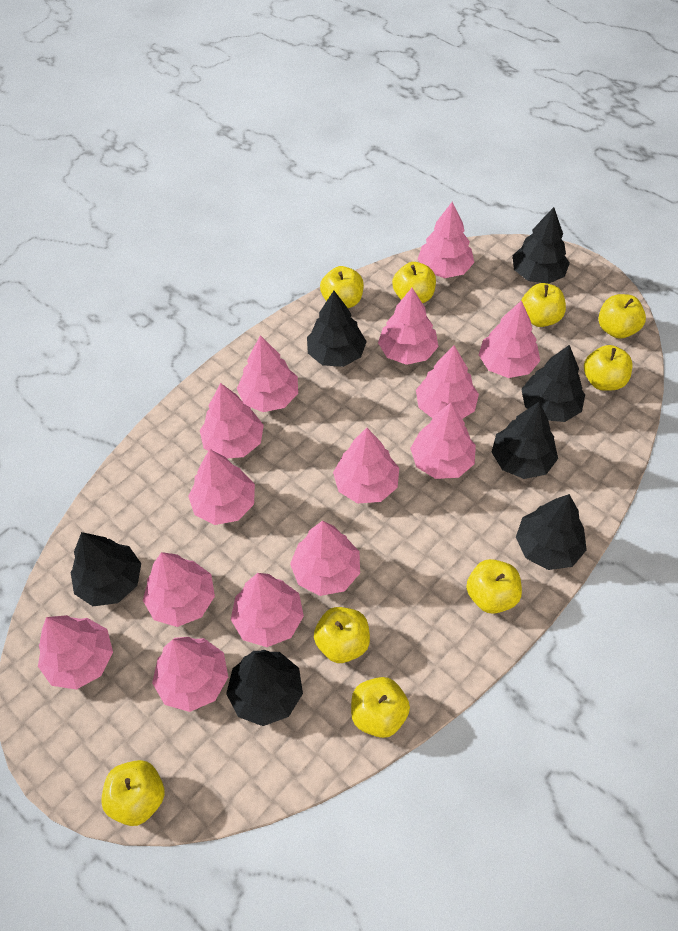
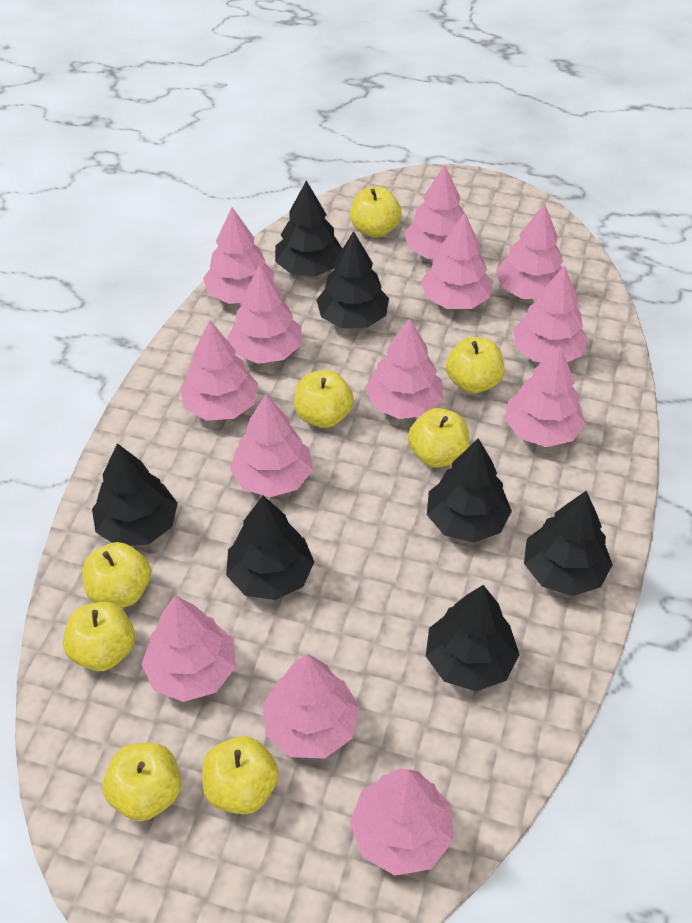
pink tree: [38,615,113,690] [143,552,215,627] [152,637,228,712] [188,449,255,525] [200,383,264,459] [231,573,304,647] [237,335,298,412] [290,521,360,596] [333,428,399,504] [378,288,438,365] [410,403,476,479] [416,345,479,419] [418,202,474,278] [479,300,540,378] = 14 -> [142,595,236,702] [180,321,258,421] [203,207,274,304] [227,264,301,364] [230,394,313,497] [263,654,360,758] [350,768,453,876] [365,318,443,419] [404,165,464,259] [421,213,493,309] [496,203,563,299] [505,345,585,447] [513,266,588,362] = 13
yellow apple: [101,760,164,826] [314,607,370,663] [320,266,364,308] [351,677,410,738] [392,262,436,303] [466,559,522,614] [522,283,566,327] [584,345,632,391] [598,294,646,339] = 9 -> [63,602,135,671] [82,542,151,608] [103,743,181,821] [202,736,279,814] [294,370,354,428] [350,187,402,238] [408,408,469,468] [446,337,504,393] = 8

